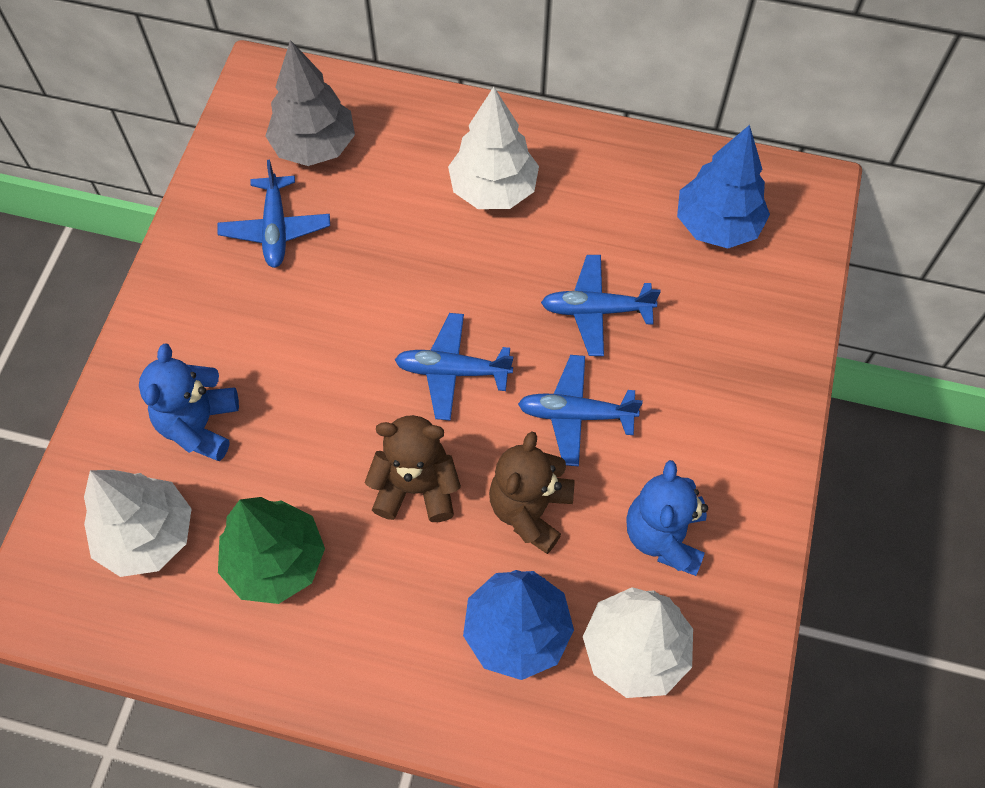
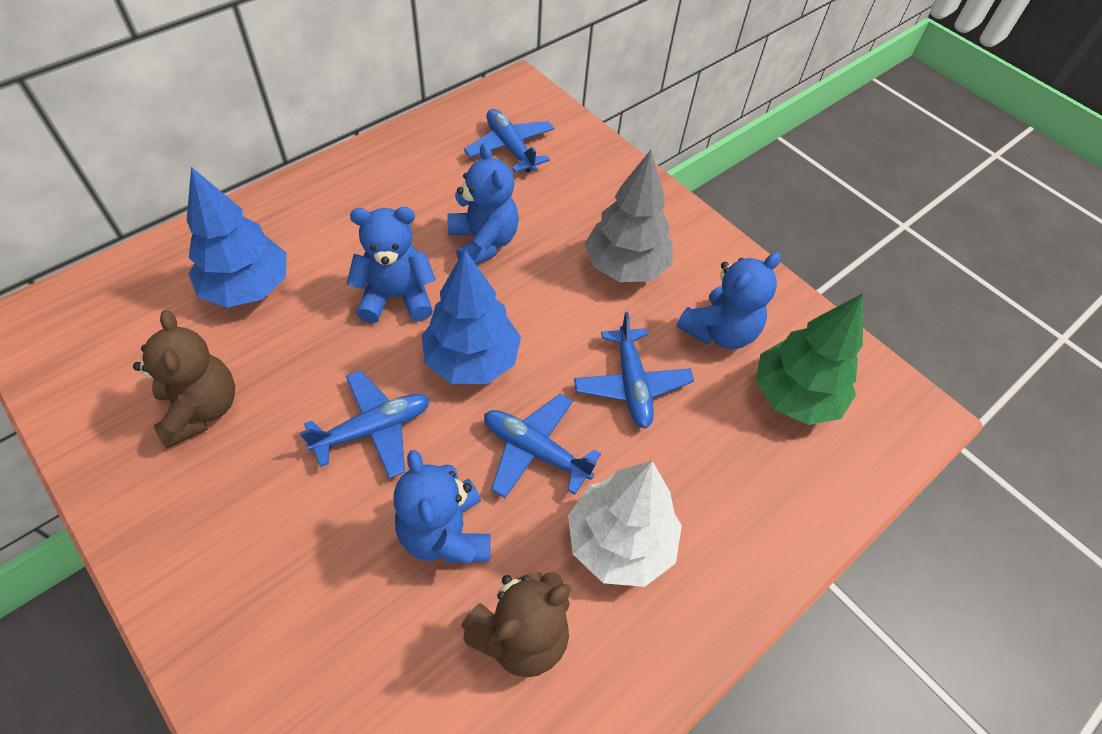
blue teddy bear: [139,343,239,461] [626,460,708,576] = 2 -> [346,207,436,323] [394,450,490,564] [447,143,519,265] [677,252,781,349] = 4
white tree: [84,470,192,577] [448,87,539,209] [583,587,693,698] = 3 -> [568,461,682,587] = 1

